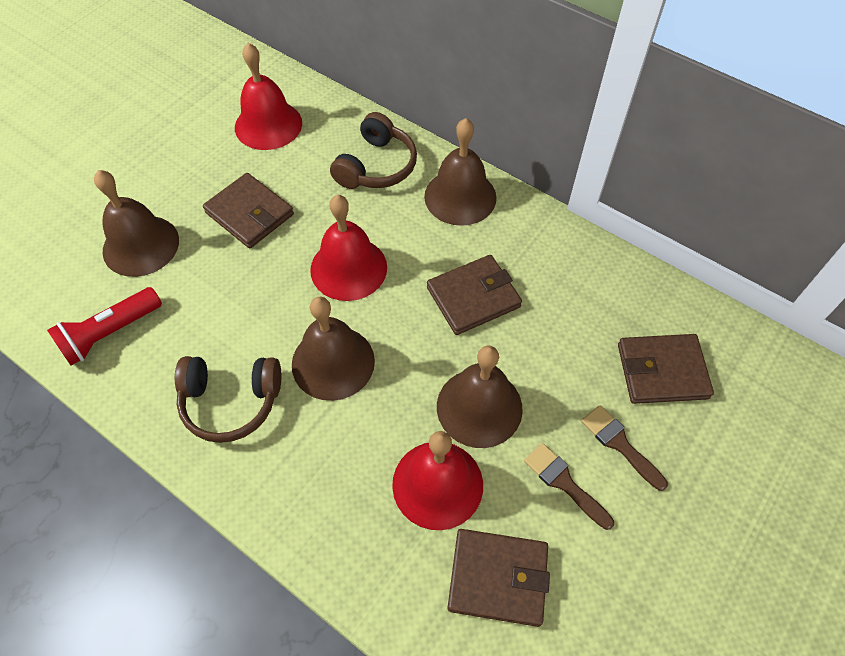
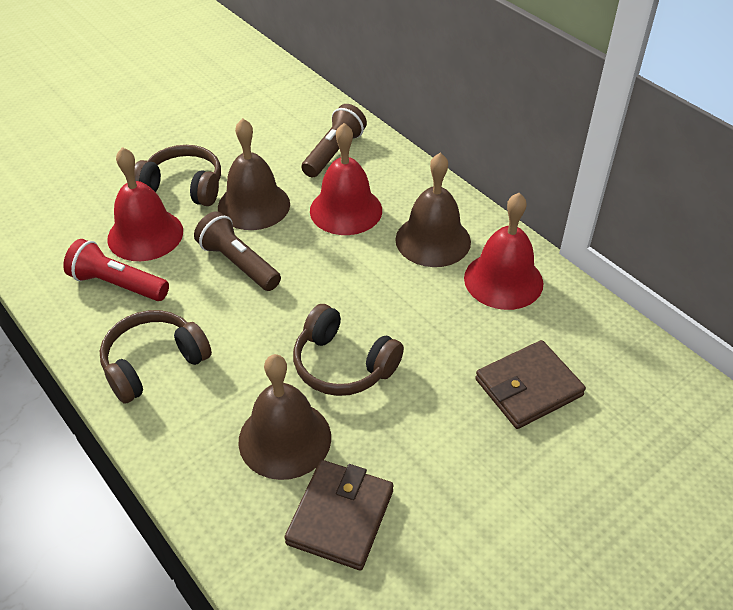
brown bell: [94,170,179,277] [292,297,375,401] [424,118,496,226] [437,345,523,448] = 4 -> [218,118,290,230] [238,354,331,480] [395,153,471,267] = 3
brown brush: [524,443,614,530] [581,405,668,491] = 2 -> none = 0
brown flashlight: none = 0 -> [194,211,281,291] [302,104,367,177] = 2
brown headphones: [175,356,281,443] [330,112,417,189] = 2 -> [100,310,212,404] [134,145,221,206] [293,304,404,396] = 3
brown wallet: [203,173,294,249] [427,255,522,335] [448,529,550,627] [618,334,714,404] = 4 -> [284,460,393,570] [475,340,586,429] = 2

